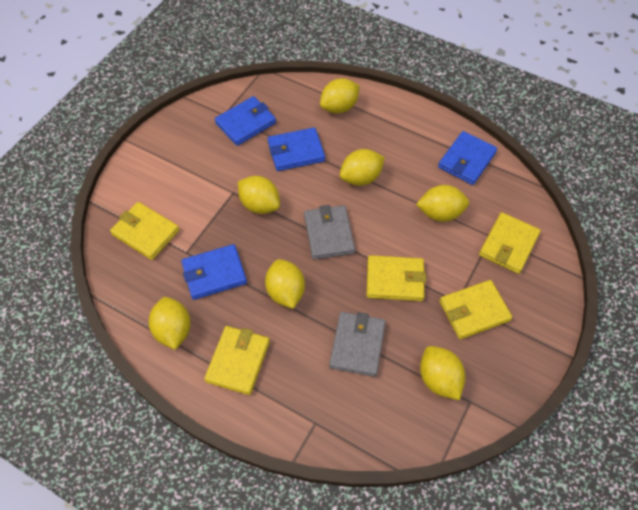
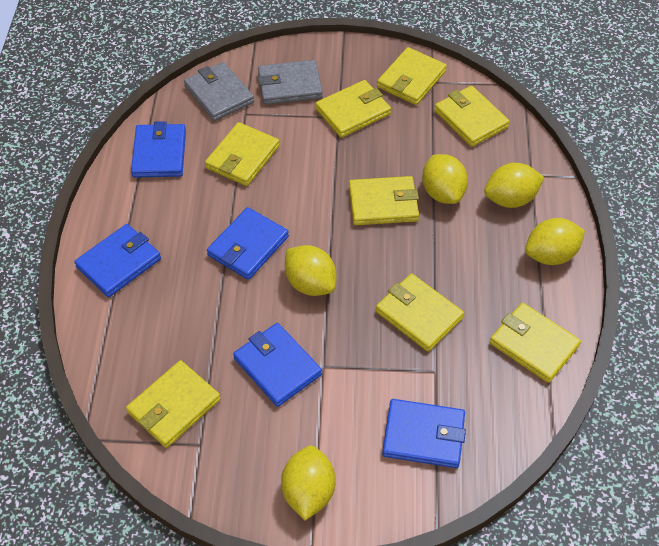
blue wallet: [181,244,247,300] [215,96,276,146] [268,127,325,171] [438,131,497,185] = 4 -> [74,224,161,297] [131,121,186,178] [207,207,289,280] [233,323,322,407] [382,399,466,468] = 5
yellow lemon: [149,297,191,350] [238,176,280,214] [265,259,305,309] [320,78,360,113] [340,149,385,186] [416,185,469,222] [420,346,466,400] = 7 -> [281,446,335,520] [285,245,336,296] [422,154,468,204] [484,163,544,208] [525,218,585,265] = 5
yellow wallet: [110,202,179,260] [204,326,270,395] [366,255,426,301] [440,280,513,339] [479,212,541,274] = 5 -> [126,360,221,448] [205,122,280,186] [315,80,391,138] [349,176,419,225] [376,274,464,352] [377,47,447,105] [434,86,510,147] [490,302,581,383] = 8

